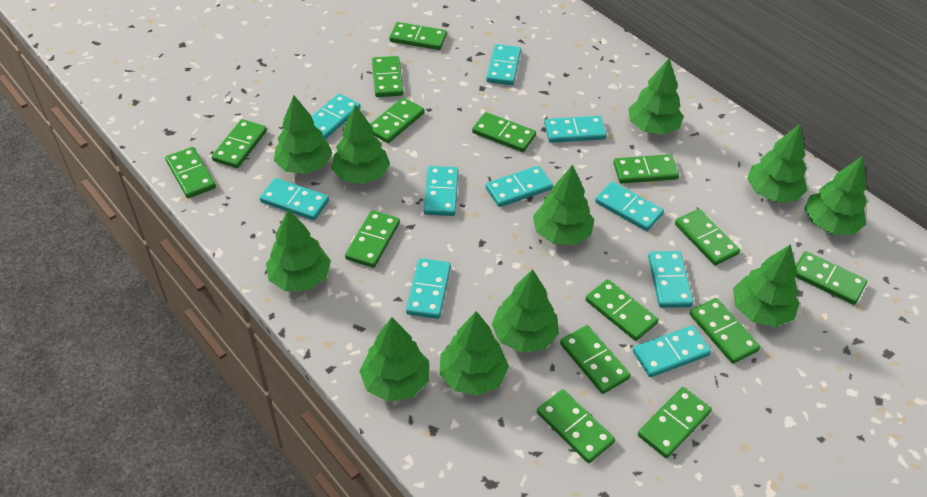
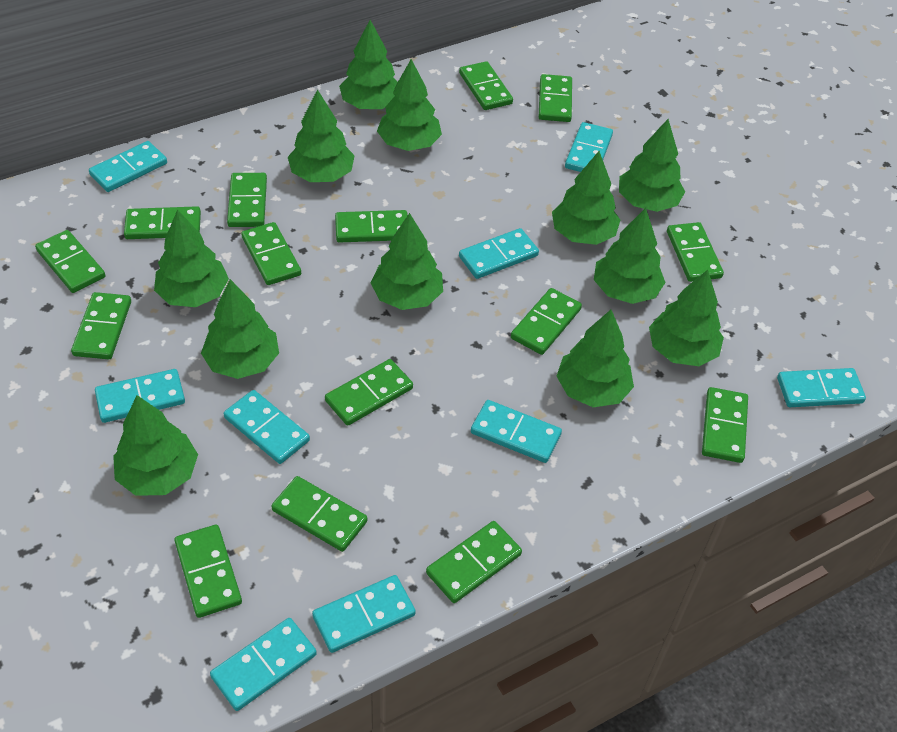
green tree: [266,210,331,291] [274,95,332,174] [331,105,390,184] [359,317,429,402] [439,311,509,396] [492,269,559,353] [533,165,594,245] [628,58,684,135] [733,244,800,327] [747,124,807,202] [804,156,867,235] = 11 -> [113,395,198,496] [154,209,229,307] [201,279,279,379] [288,89,355,182] [339,20,398,109] [371,213,443,310] [377,59,442,151] [552,151,620,245] [557,310,634,407] [594,208,666,304] [619,119,685,212] [649,270,724,366] = 12
turquoise domino: [260,178,329,220] [311,94,361,139] [406,258,451,319] [424,166,458,216] [486,44,521,85] [486,166,553,207] [545,116,607,143] [595,182,664,231] [633,326,711,377] [648,251,693,308] = 10 -> [89,141,167,192] [95,369,185,423] [210,618,317,711] [224,390,310,464] [312,575,416,653] [459,228,539,279] [471,400,562,463] [565,122,613,172] [777,368,866,407] = 9

